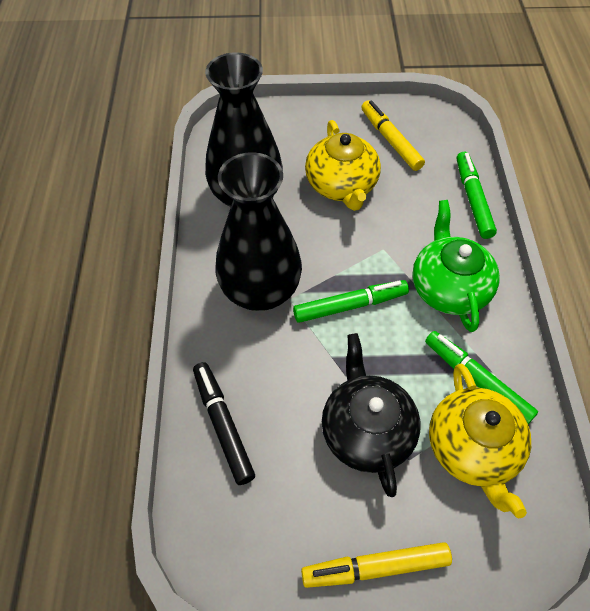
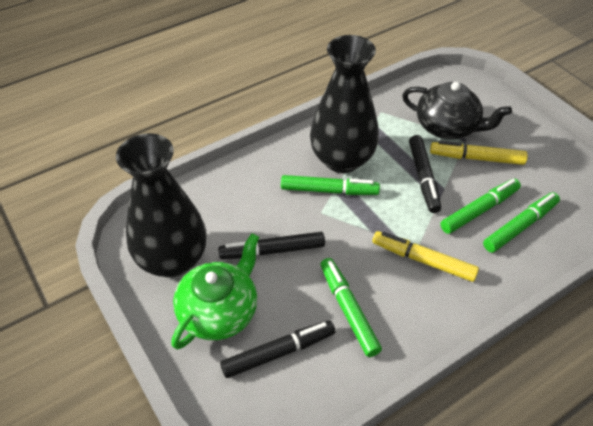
black marker: [193,362,255,485] = 1 -> [218,232,325,259] [220,320,335,378] [409,135,441,213] = 3
green marker: [293,280,409,323] [425,331,538,424] [457,152,497,239] = 3 -> [281,175,380,195] [321,258,382,357] [440,179,521,234] [483,192,560,253] = 4
yellow teapot: [305,120,381,211] [429,364,531,518] = 2 -> none = 0

